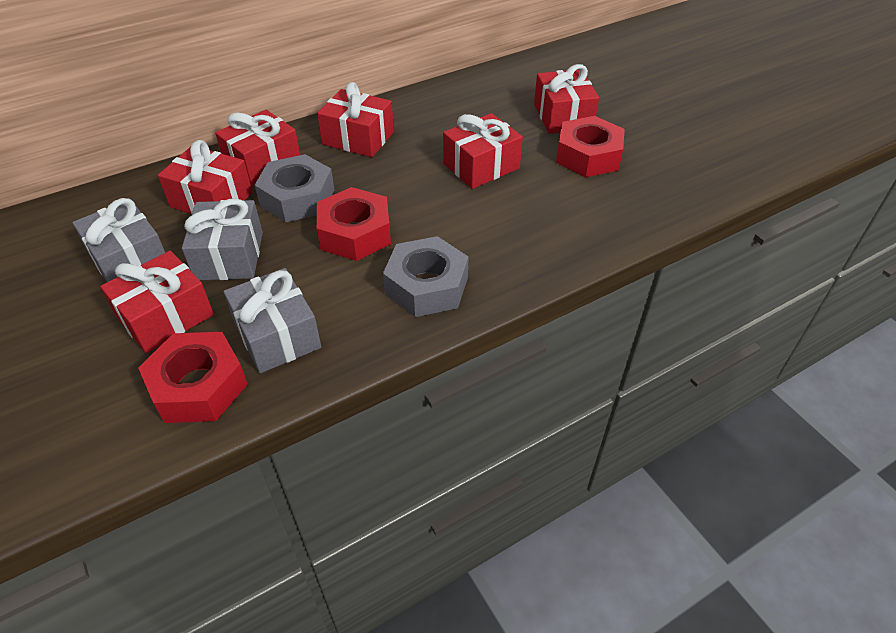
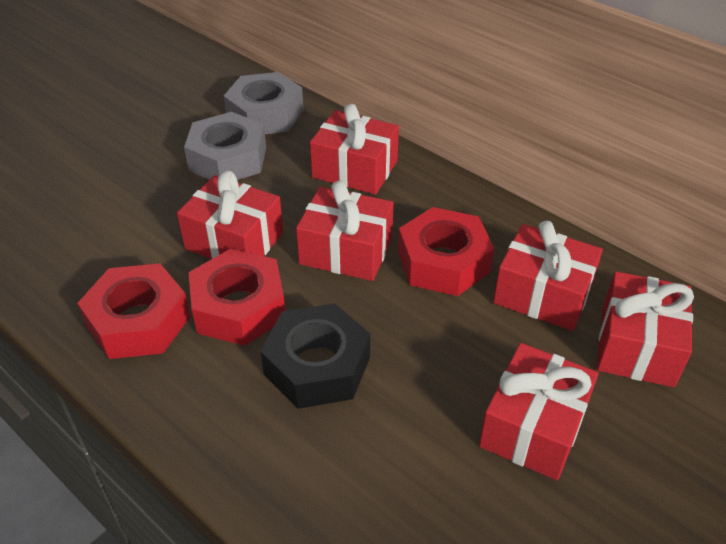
black nut: none = 0 -> [260,303,370,409] = 1
grey gift: [72,198,165,282] [182,199,263,280] [224,268,321,373] = 3 -> none = 0

